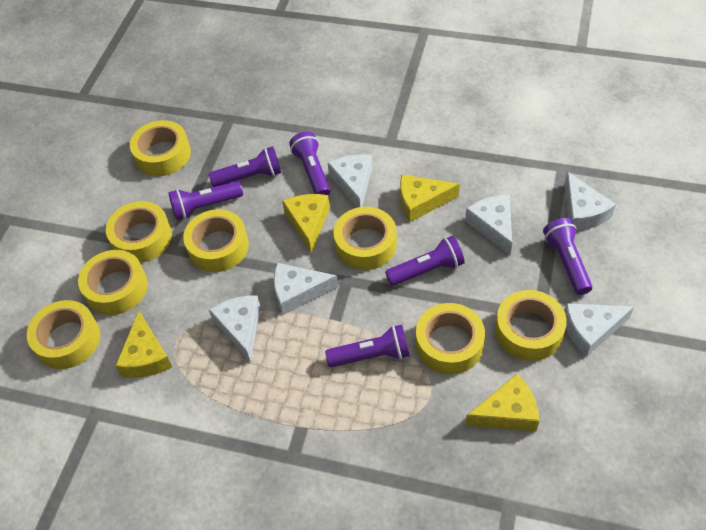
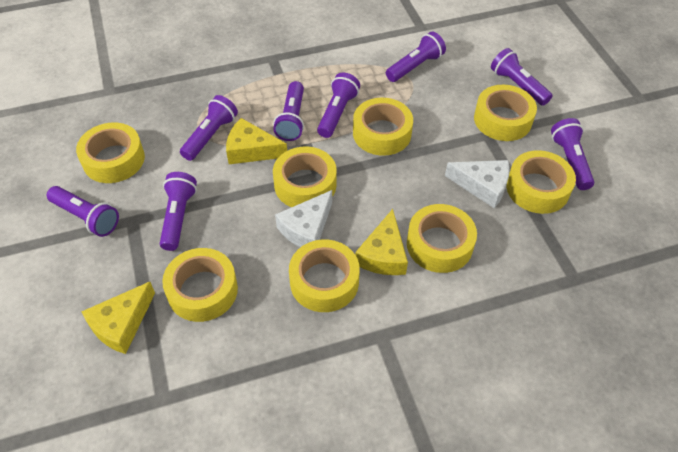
purple flashlight: [169,181,243,220] [209,146,281,187] [289,131,330,195] [325,325,410,367] [385,236,465,286] [543,218,592,295] = 6 -> [47,186,119,237] [160,172,197,251] [180,95,238,161] [273,81,304,141] [317,73,360,138] [386,32,446,82] [491,48,553,106] [551,118,594,190] = 8
white cheese: [209,295,261,362] [274,263,338,315] [328,154,373,208] [465,195,512,255] [564,303,634,357] [565,172,616,231] = 6 -> [275,190,332,247] [445,160,510,208] = 2
yellow cheese: [115,311,172,378] [282,194,330,254] [400,174,460,222] [465,374,539,431] = 4 -> [81,282,155,354] [226,118,287,164] [355,209,408,275] = 3

